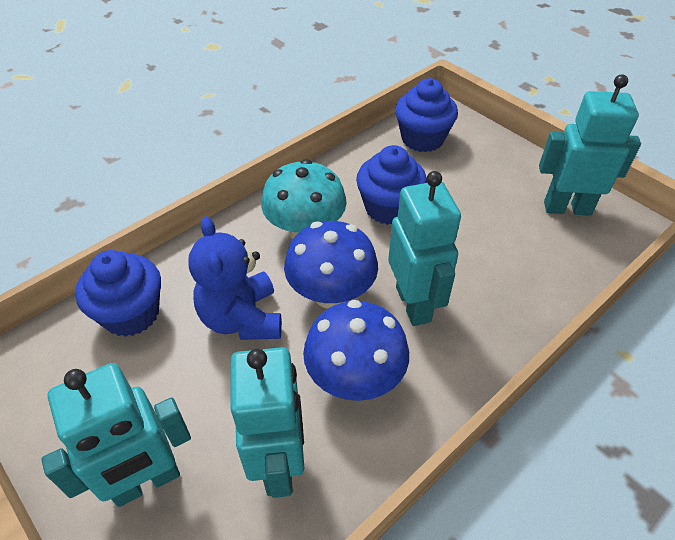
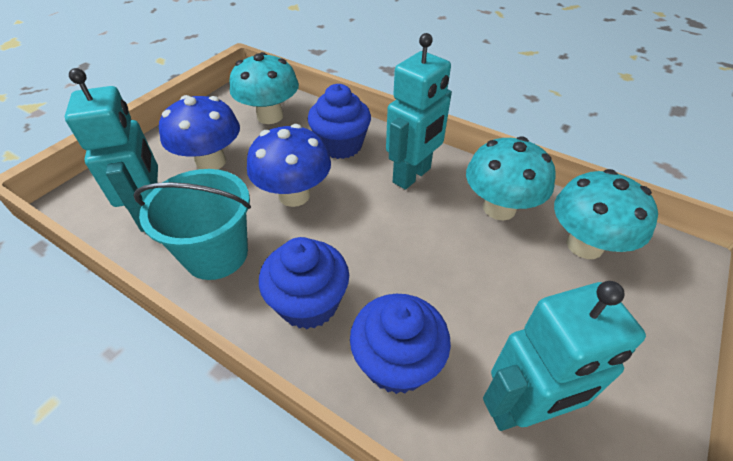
blue teddy bear: [188,216,282,340] = 1 -> none = 0
turquoise bucket: none = 0 -> [134,169,251,280] = 1
turquoise mushroom: [261,159,347,239] = 1 -> [229,52,299,124] [466,136,556,221] [554,169,658,259] = 3
turquoise robot: [41,363,191,507] [230,347,304,498] [388,171,461,326] [539,74,641,216] = 4 -> [65,68,158,232] [386,33,452,190] [483,281,646,431] = 3

